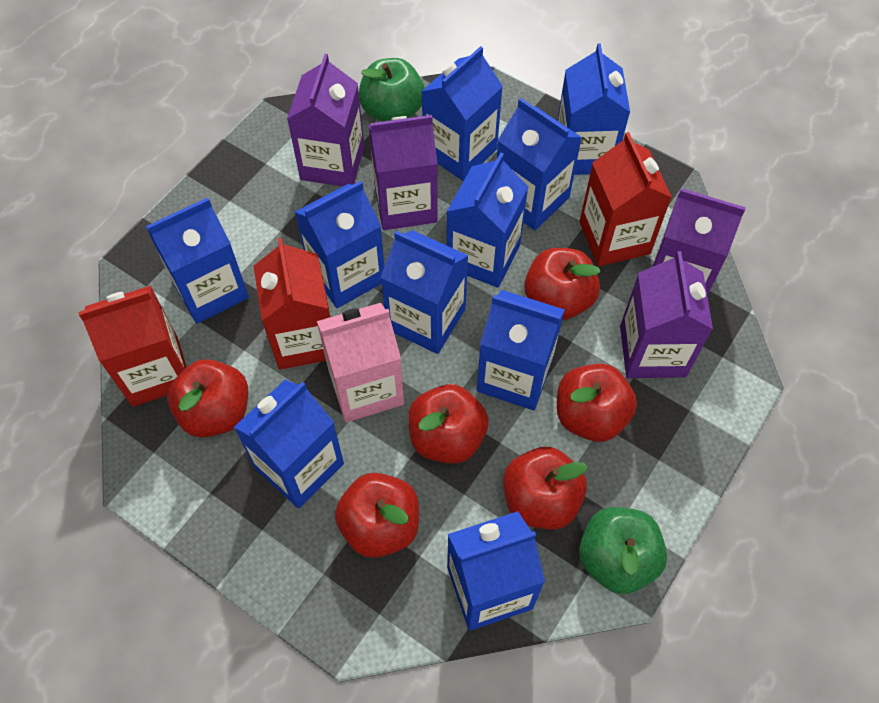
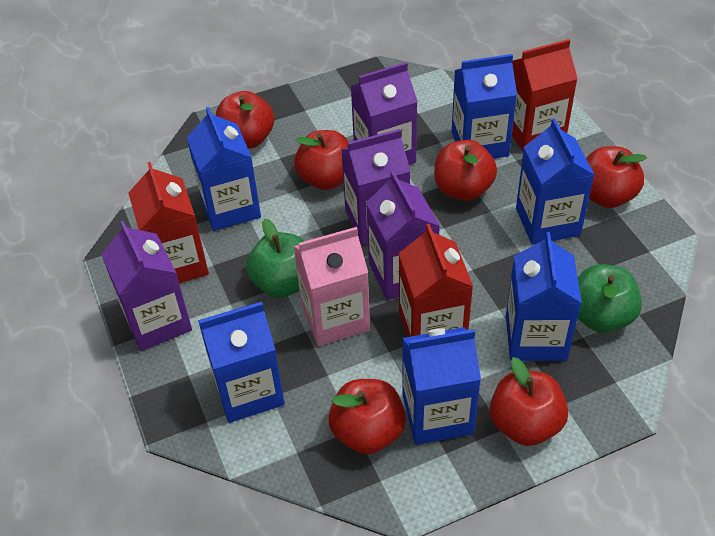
blue carton: [146,198,249,324] [234,380,344,509] [295,181,384,308] [380,230,469,354] [421,46,503,181] [447,153,528,288] [447,511,545,631] [477,290,565,410] [497,98,582,230] [557,44,630,175] = 10 -> [187,107,261,231] [198,302,285,423] [402,327,481,445] [451,54,517,159] [506,232,582,361] [516,118,595,245] = 6

